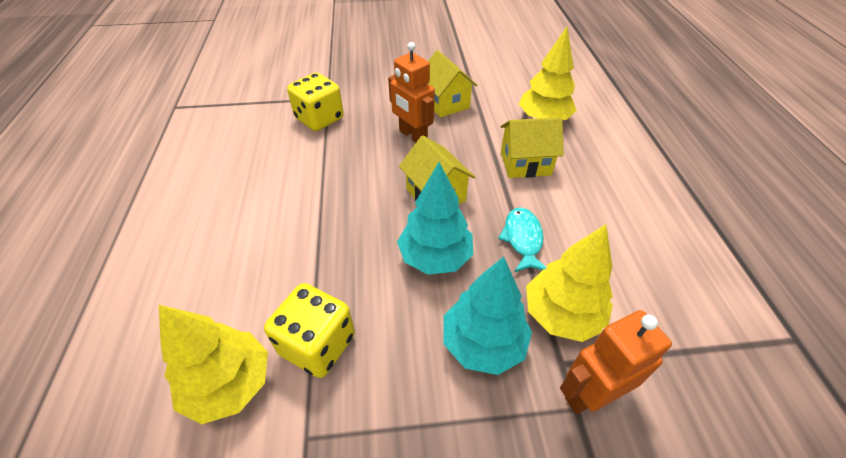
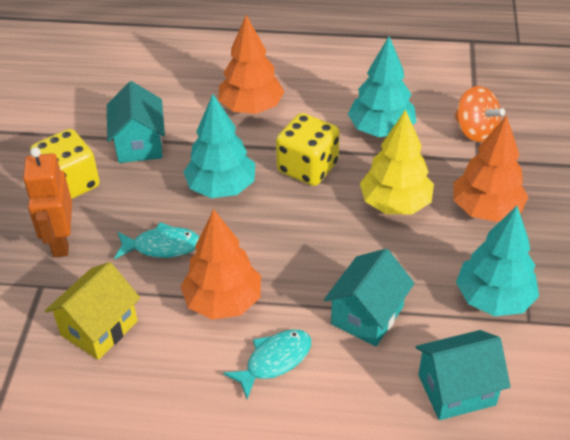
orange robot: [388,42,435,143] [560,310,672,414] = 2 -> [23,147,72,257] = 1
orange spinning top: none = 0 -> [454,86,505,142] = 1
orange tree: none = 0 -> [181,209,261,320] [218,15,284,114] [454,115,528,222] = 3
turquoise fish: [498,207,546,272] = 1 -> [115,222,199,259] [223,329,311,399] = 2
turquoise house: none = 0 -> [107,81,165,163] [324,249,415,346] [416,330,511,420] = 3
turquoise tree: [397,162,473,275] [443,256,532,375] = 2 -> [183,94,255,198] [348,37,416,137] [456,206,539,316] = 3
yellow house: [399,136,475,204] [428,50,477,118] [501,117,564,178] = 3 -> [45,262,140,360] = 1
yellow tree: [159,305,268,424] [519,27,577,120] [526,224,613,342] = 3 -> [360,109,434,214] = 1

